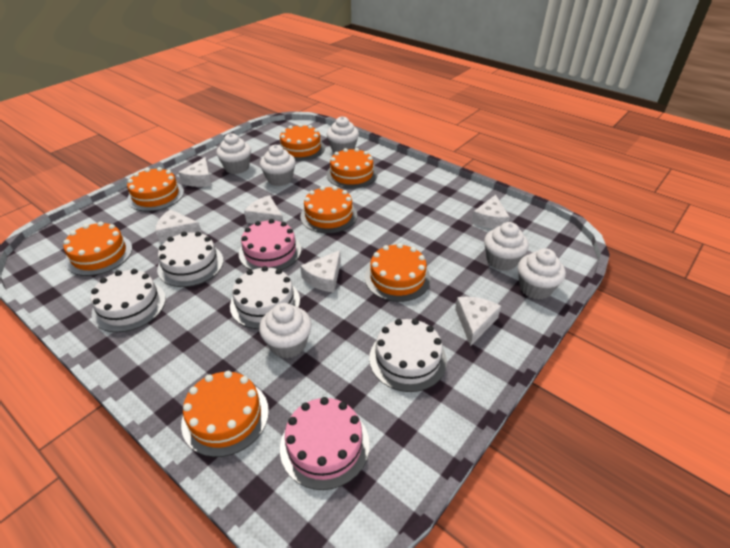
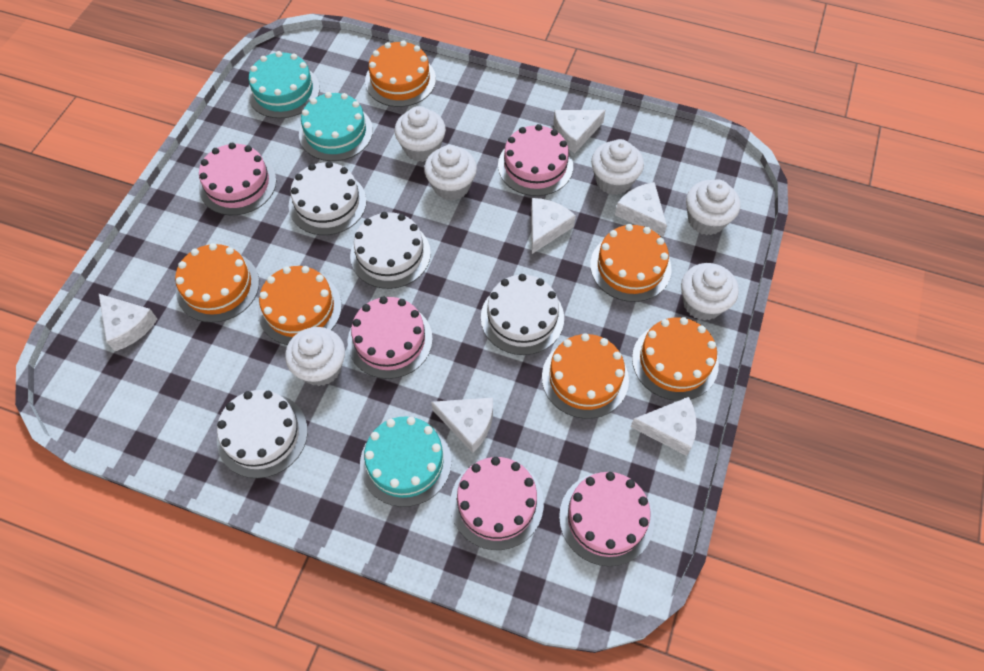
orange cake: [63,221,132,276] [127,167,184,211] [181,371,269,457] [279,124,325,161] [300,186,357,233] [326,148,377,189] [365,243,431,302] = 7 -> [175,243,259,323] [258,266,342,345] [365,40,436,107] [542,333,629,419] [590,224,672,302] [632,317,719,401] = 6
pink cake: [239,219,301,270] [280,397,370,490] = 2 -> [199,143,276,215] [348,296,433,379] [450,457,544,550] [498,124,573,196] [559,472,654,566] = 5
turquoise cake: none = 0 -> [248,51,320,118] [299,92,373,161] [360,416,451,507] = 3

